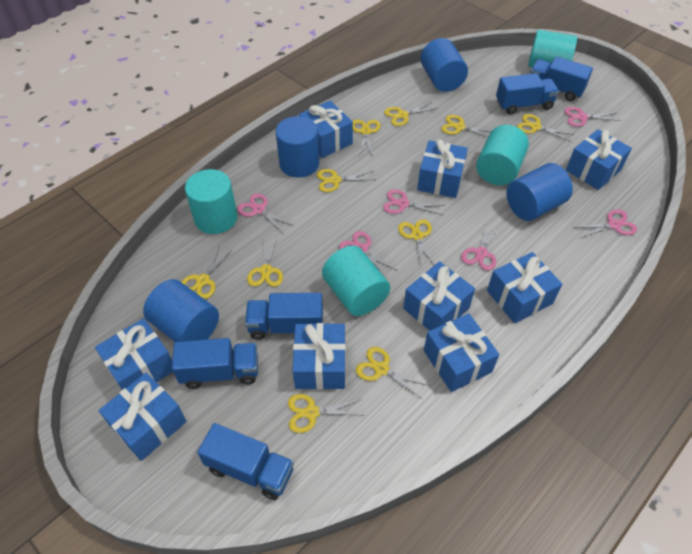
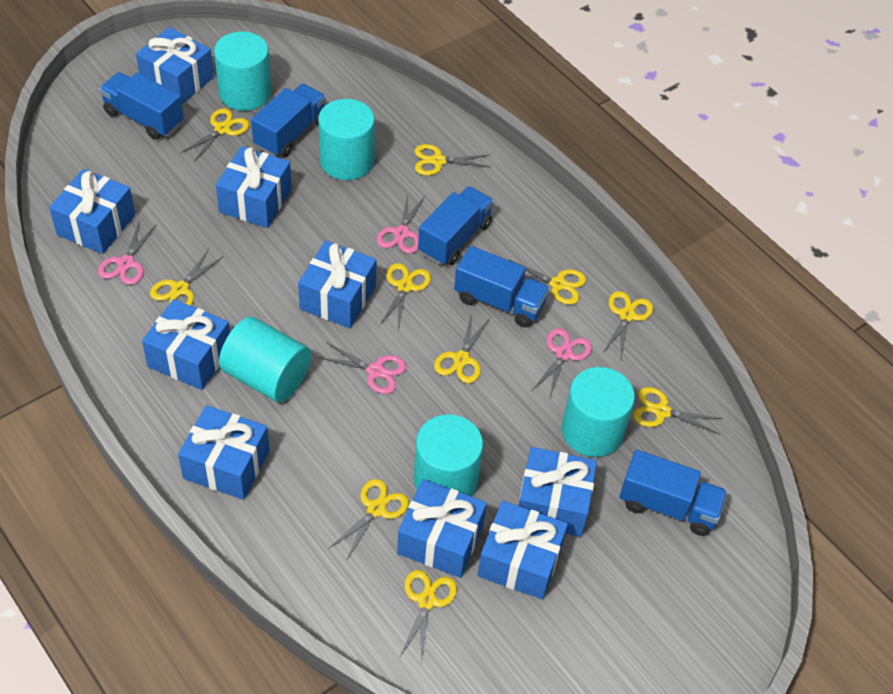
blue cylinder: [143,279,219,342] [276,116,319,178] [421,38,468,92] [506,163,573,221] = 4 -> none = 0
pink scissors: [237,193,294,234] [339,231,398,278] [383,189,445,215] [461,224,500,271] [564,107,620,127] [575,210,637,238] = 6 -> [98,220,157,285] [318,342,406,394] [377,193,425,254] [532,328,592,398] = 4
turquoise cylinder: [185,169,237,234] [322,246,390,316] [476,125,529,185] [528,30,577,67] = 4 -> [214,31,272,111] [219,317,311,402] [318,99,375,180] [414,414,483,496] [562,367,635,457] = 5

